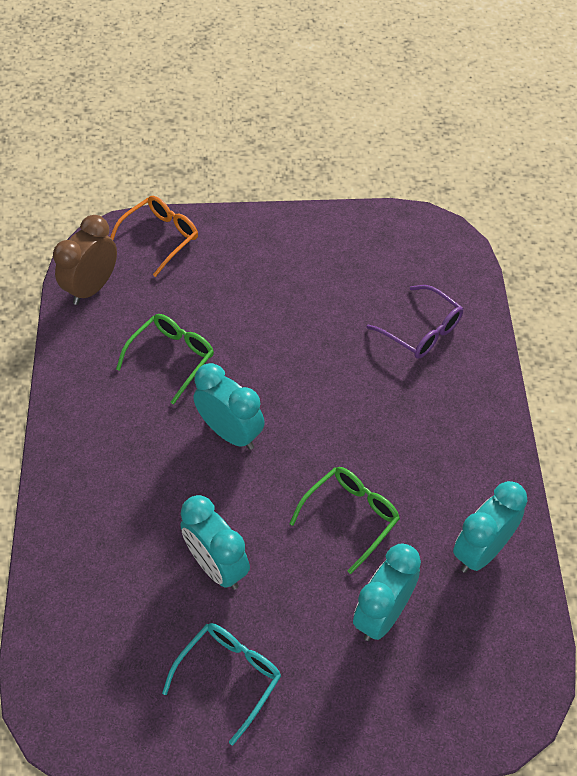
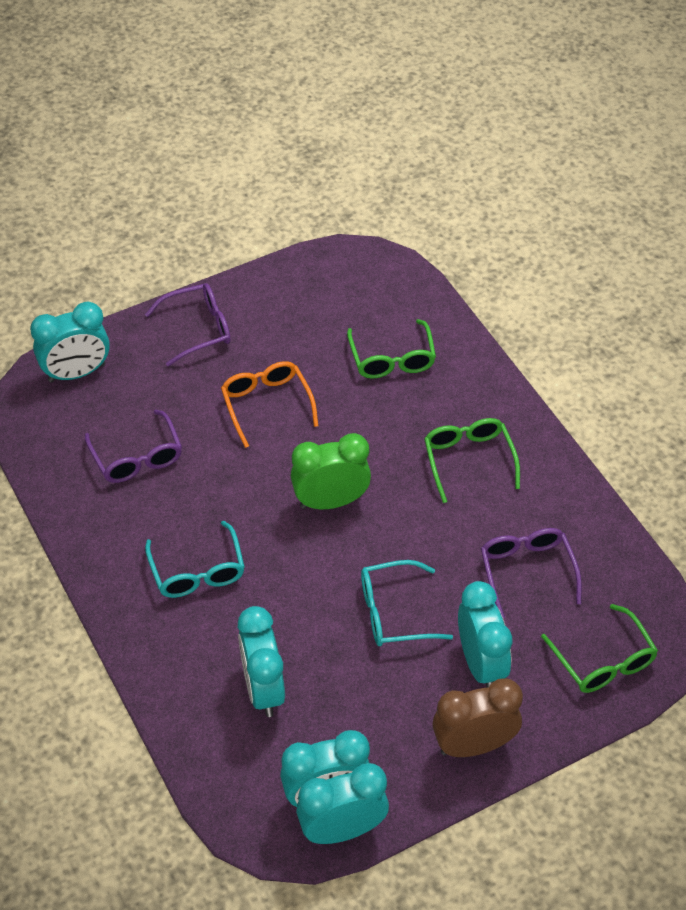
green clock: none = 0 -> [291,433,371,509] = 1
green glasses: [116,314,214,404] [289,467,400,574] = 2 -> [347,319,436,378] [424,418,520,503] [541,604,658,693] = 3
purple glasses: [367,285,463,359] = 1 -> [85,410,182,483] [145,283,231,366] [481,528,582,618] = 3
turquoise clock: [180,495,250,590] [193,363,265,450] [353,544,421,641] [453,481,527,573] = 4 -> [30,302,110,382] [238,606,285,717] [280,730,370,807] [296,763,389,844] [458,581,512,688] = 5
turquoise glasses: [162,623,281,745] = 1 -> [145,521,245,598] [361,560,453,646] = 2

